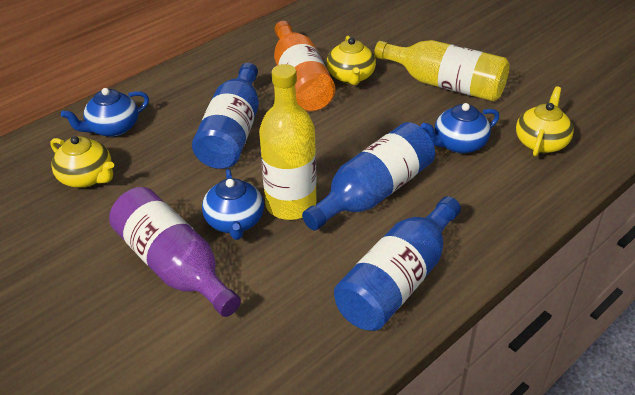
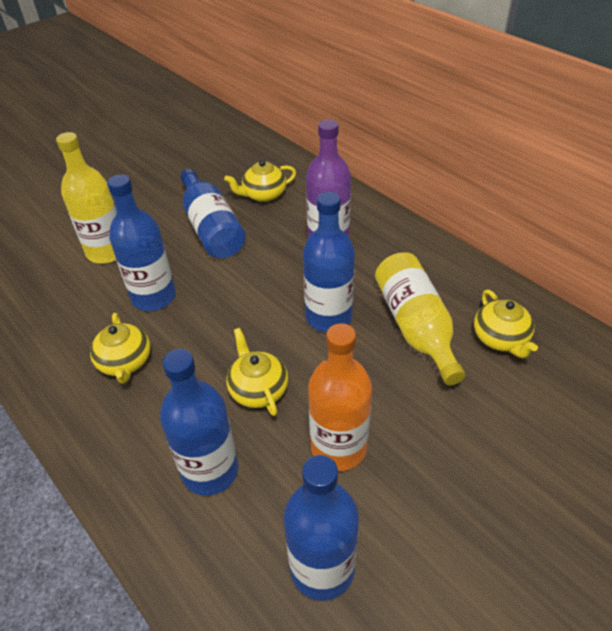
blue bottle: [192,63,259,169] [302,122,435,230] [334,196,461,331] = 3 -> [107,174,176,311] [160,349,238,496] [180,169,246,259] [284,455,359,601] [303,192,355,332] = 5
blue teapot: [61,88,149,137] [202,169,264,240] [421,103,499,154] = 3 -> none = 0
yellow teapot: [50,136,114,188] [327,36,376,85] [516,86,574,157] = 3 -> [90,313,150,384] [224,160,296,202] [227,328,288,416] [474,290,538,358] = 4

